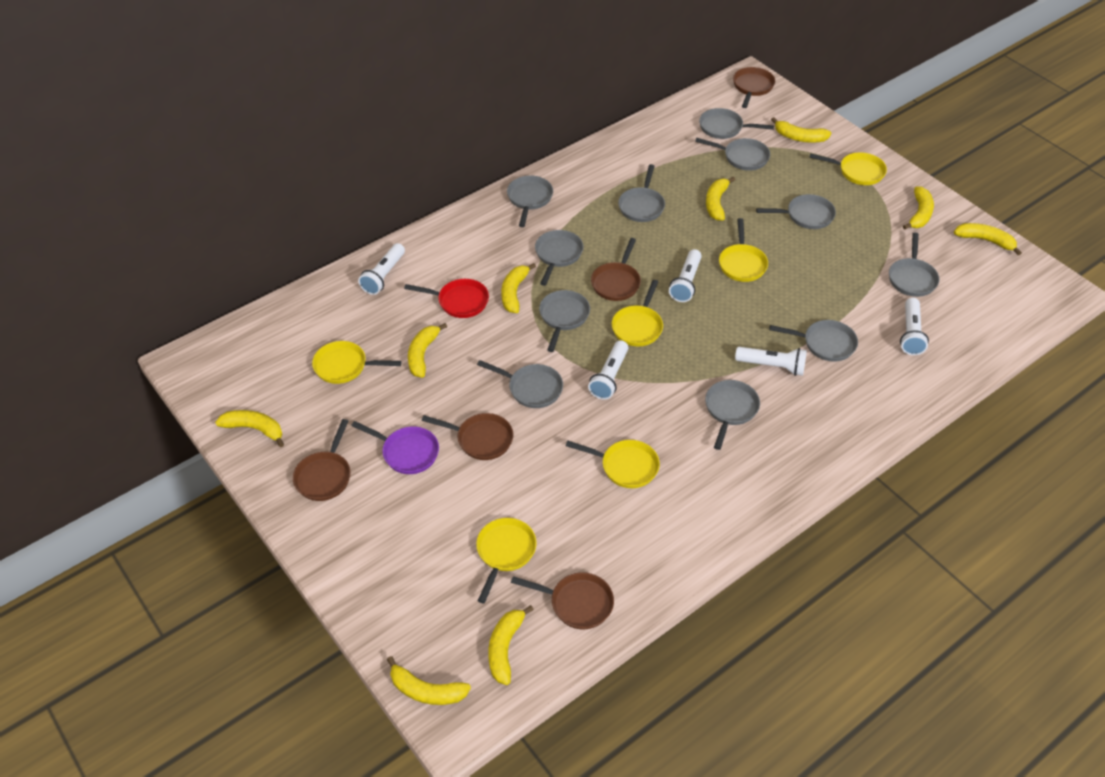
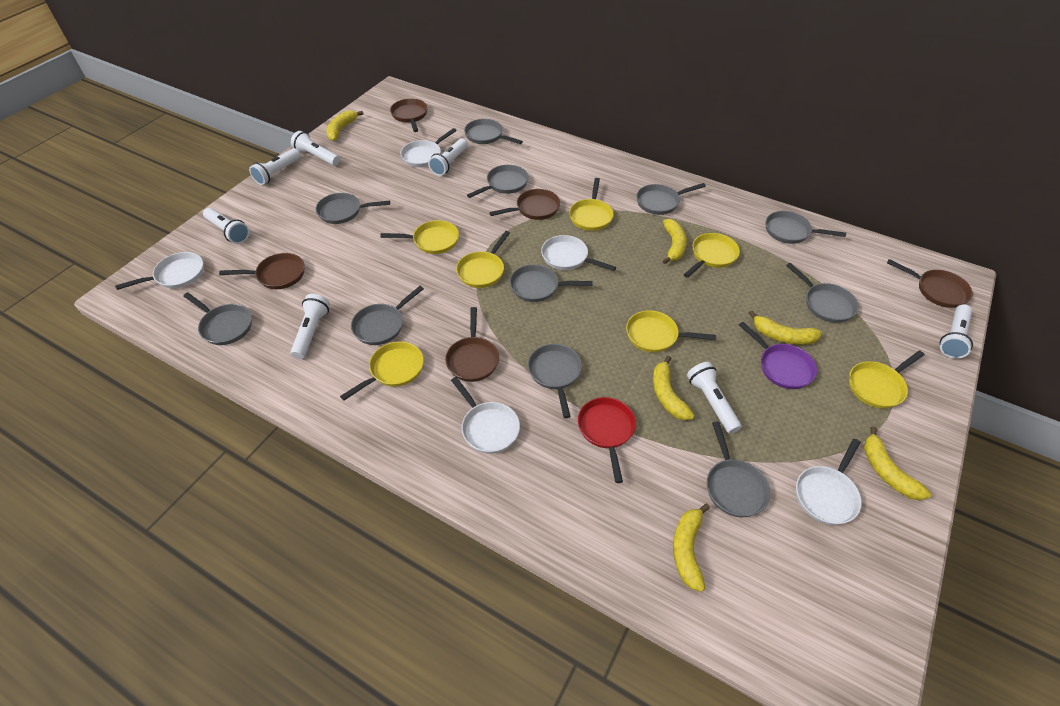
white flashlight: [358,243,405,295] [588,340,628,400] [669,249,702,302] [735,347,807,376] [900,298,929,355] = 5 -> [203,208,249,244] [249,148,301,185] [290,294,330,359] [291,131,340,166] [428,138,468,176] [687,362,742,434] [940,304,973,359] = 7
white pan: none = 0 -> [115,252,204,290] [400,128,457,167] [451,377,520,454] [541,235,616,271] [796,439,862,525] = 5
yellow banana: [215,410,284,447] [387,656,471,705] [408,323,447,378] [488,605,534,685] [501,263,536,313] [706,177,735,221] [771,117,831,143] [903,187,934,230] [954,223,1022,255] = 9 -> [327,110,364,141] [653,356,694,420] [663,219,687,264] [673,504,710,592] [749,311,822,345] [864,426,931,500] = 6
yellow pan: [312,341,402,384] [476,518,537,603] [566,440,660,488] [612,280,663,346] [719,218,768,282] [809,152,887,185] = 6 -> [340,341,424,401] [380,220,459,254] [456,231,510,288] [569,178,614,231] [626,310,716,353] [684,233,740,278] [849,351,924,409] = 7

